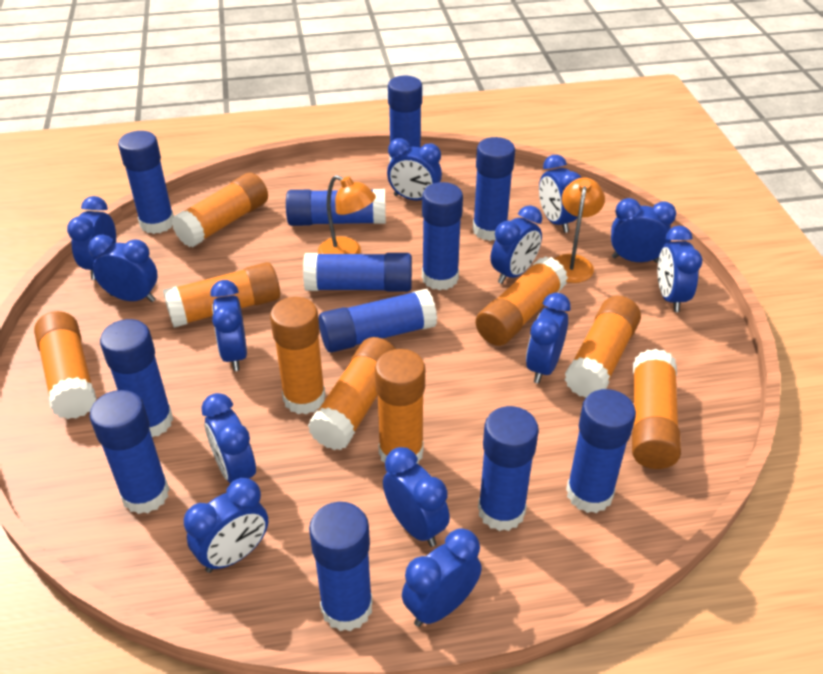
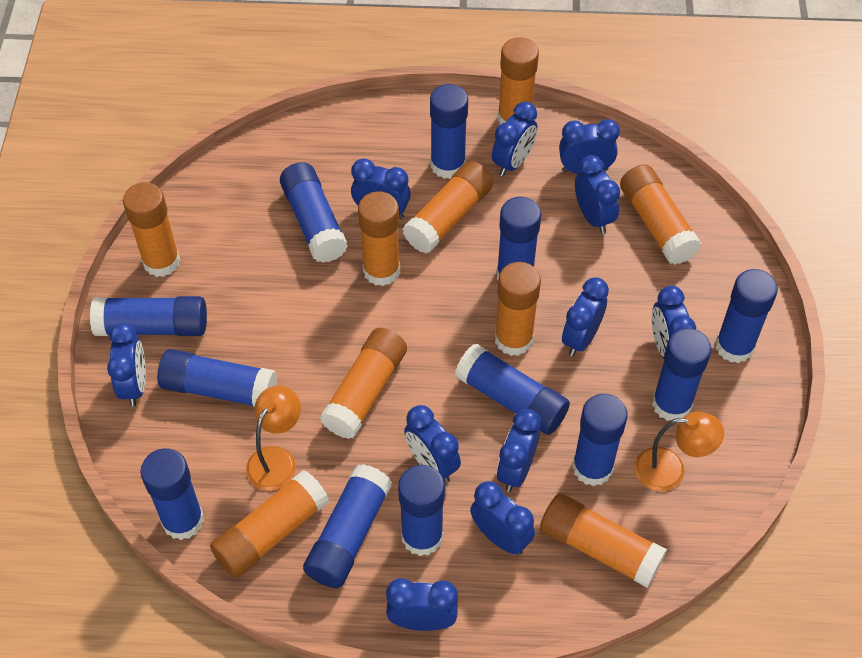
blue clock: [67,196,116,280] [89,234,158,302] [184,478,268,573] [201,393,256,484] [210,280,247,371] [383,447,450,547] [387,138,442,200] [402,528,482,627] [491,205,542,284] [526,293,571,384] [539,155,581,233] [611,198,676,263] [658,226,702,312] = 13 -> [107,323,146,406] [351,159,410,219] [386,578,458,631] [404,405,461,483] [470,481,535,555] [492,102,537,176] [497,409,541,492] [559,119,620,174] [562,277,609,356] [575,155,620,234] [652,286,696,359] = 11

